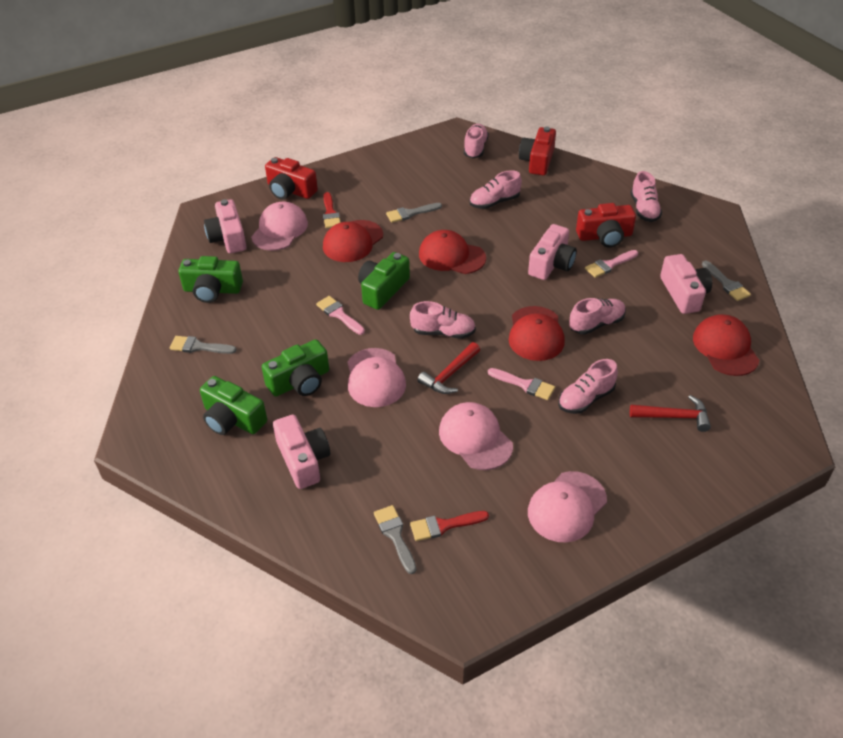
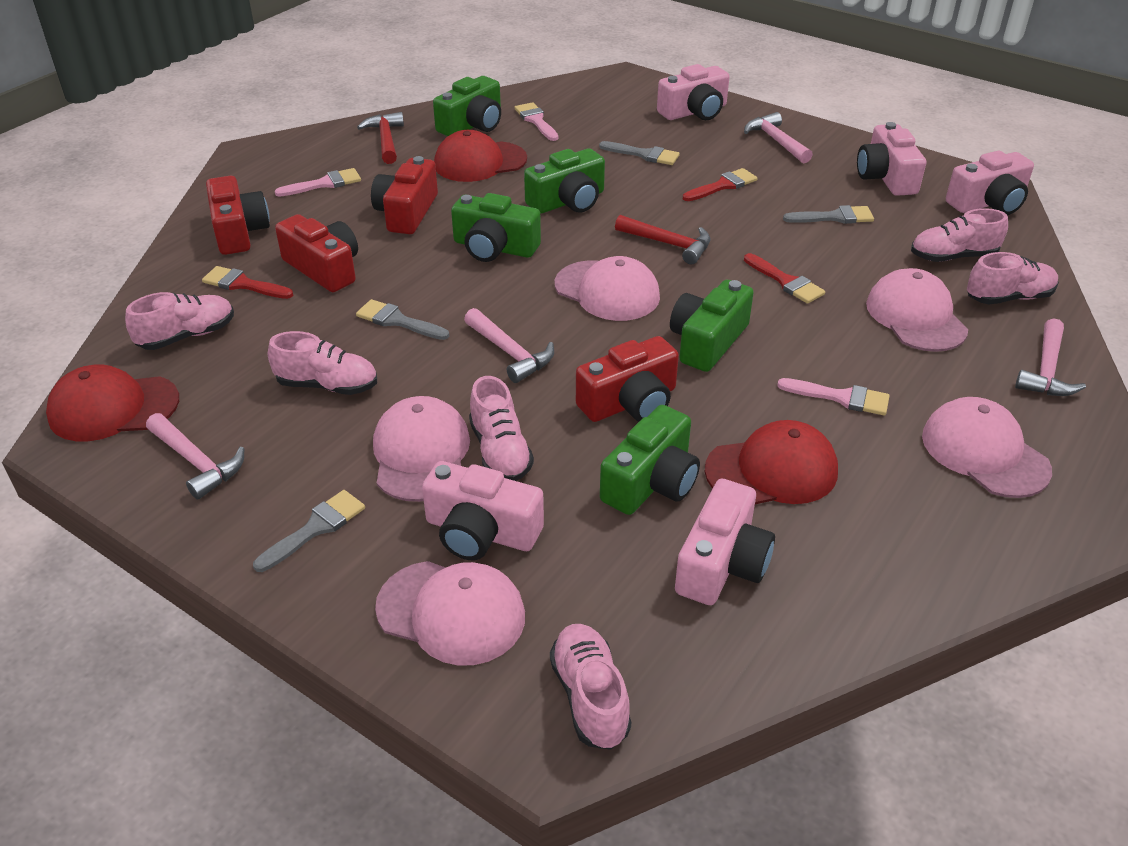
green camera: [178,256,243,303] [200,376,267,435] [262,339,329,397] [358,252,410,310] = 4 -> [433,76,501,136] [451,193,541,262] [524,148,605,214] [600,405,700,515] [670,280,754,372] = 5
pink camera: [204,199,247,253] [273,415,330,489] [528,224,577,280] [660,254,712,314] = 4 -> [422,461,544,560] [657,64,729,120] [675,479,775,605] [857,122,926,196] [946,151,1034,215] = 5
pink cap: [251,202,308,251] [347,348,406,407] [439,402,513,470] [528,471,607,543] = 4 -> [373,396,470,502] [375,561,525,666] [555,256,660,321] [866,268,968,352] [922,397,1052,498] = 5
pink hammer: none = 0 -> [146,413,244,500] [464,308,554,383] [744,112,813,163] [1015,318,1086,396] = 4
red brush: [323,192,341,228] [410,511,489,541] = 2 -> [202,266,293,299] [683,168,757,201] [744,253,825,304] = 3
red camera: [265,157,318,199] [519,127,556,175] [576,203,636,247] = 3 -> [206,176,270,255] [275,214,358,292] [371,156,438,234] [576,336,679,422] = 4
red cap: [323,220,383,262] [419,230,486,274] [509,306,565,361] [693,314,759,376] = 4 -> [46,364,179,441] [434,130,527,182] [705,420,838,504] = 3

